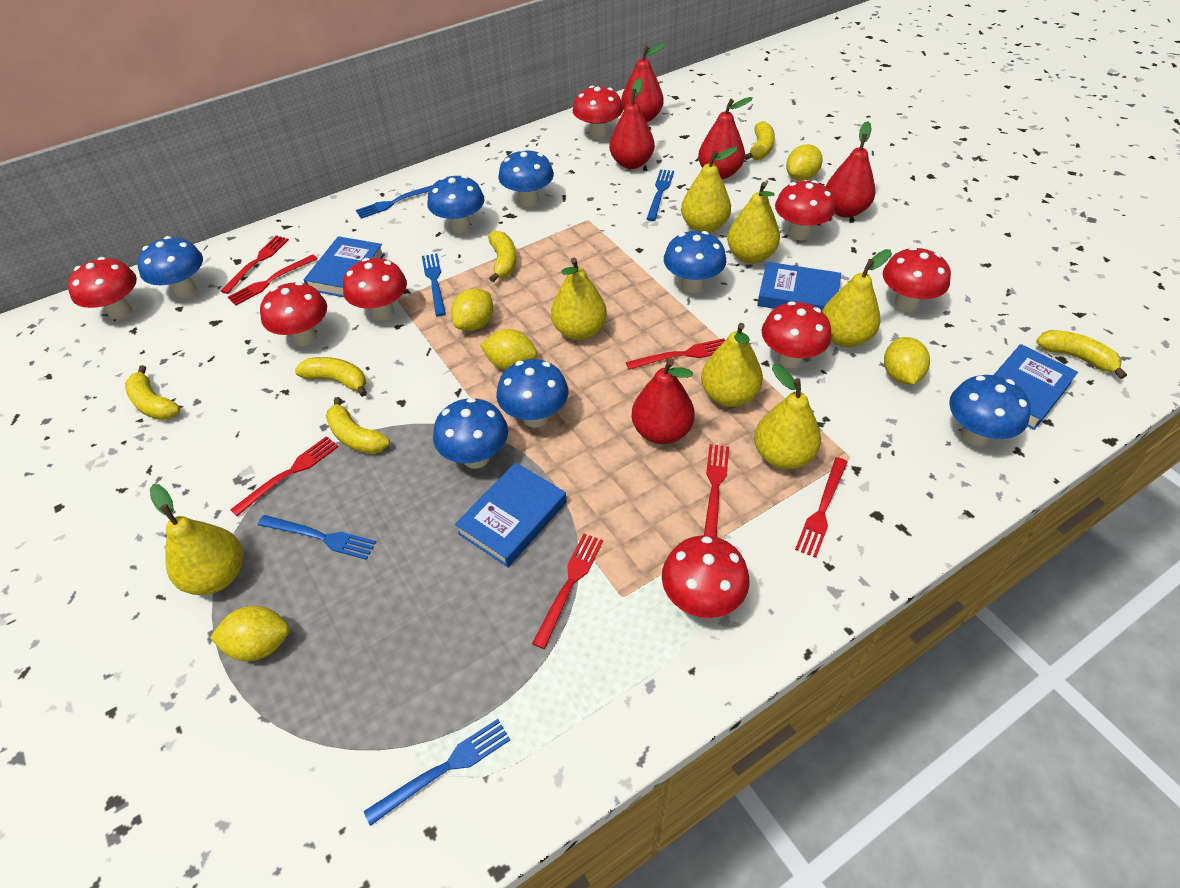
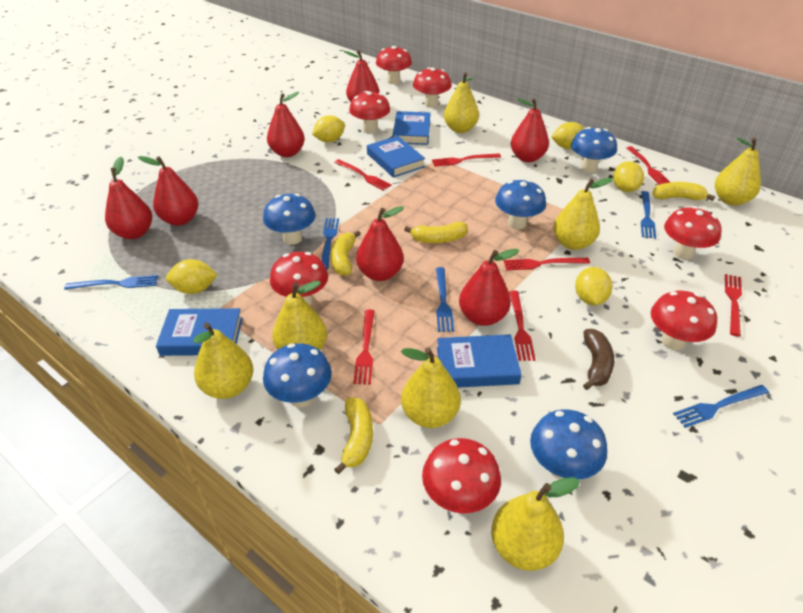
blue mushroom: [137,236,203,298] [427,175,485,233] [433,398,508,469] [496,359,568,428] [499,149,554,207] [664,231,726,293] [949,375,1031,446] = 7 -> [263,194,315,245] [263,343,332,408] [495,180,546,229] [530,409,607,480] [571,127,617,173] = 5
brown banana: none = 0 -> [583,329,615,390] = 1
red mushroom: [67,257,137,320] [260,282,327,346] [343,258,407,320] [573,86,623,140] [662,535,750,618] [762,301,832,369] [775,180,835,240] [883,247,951,312] = 8 -> [270,252,328,305] [349,91,390,133] [376,46,412,84] [413,67,451,108] [422,438,501,514] [651,291,717,350] [664,206,722,259] = 7
red pear: [609,78,655,169] [621,43,666,122] [632,359,695,444] [698,97,753,179] [826,121,876,218] = 5 -> [105,157,152,239] [138,156,198,226] [267,92,305,157] [344,50,379,102] [356,206,404,281] [459,249,519,326] [511,98,549,162] = 7
yellow banana: [125,365,180,420] [295,357,367,397] [326,397,390,454] [488,231,516,282] [745,121,775,160] [1036,330,1127,379] = 6 -> [331,231,361,276] [334,398,373,474] [404,222,468,243] [653,182,715,201] = 4

